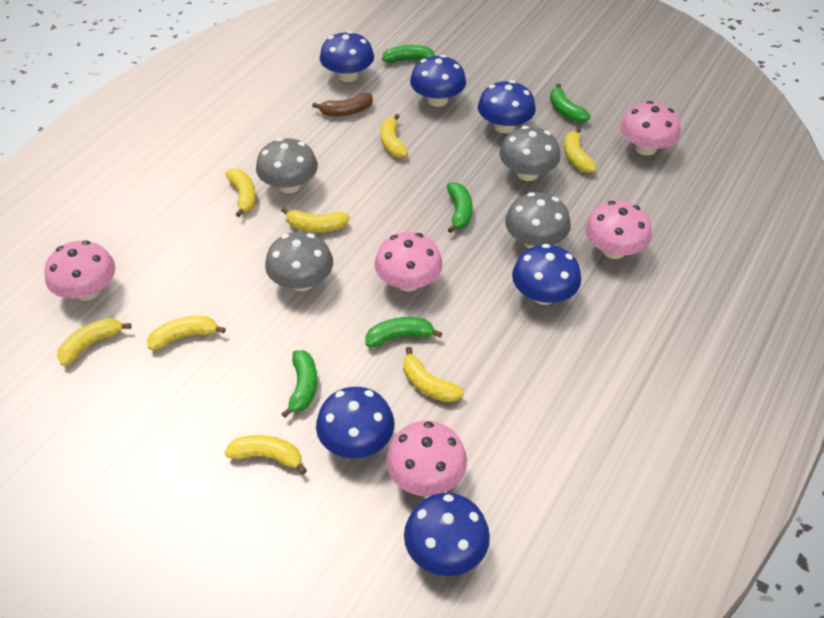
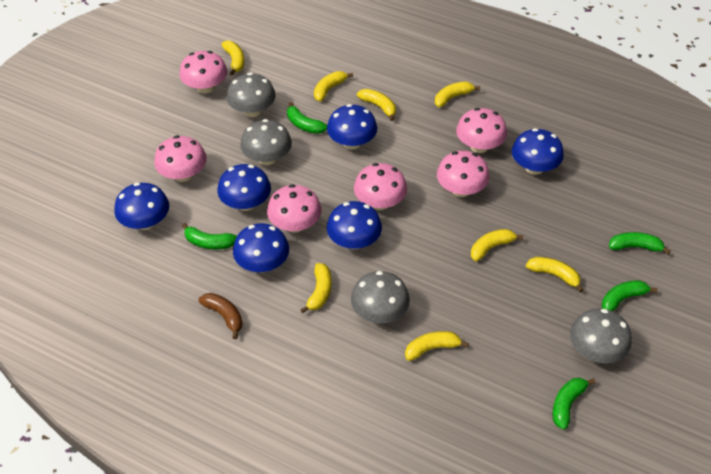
pink mushroom: [44,241,115,301] [375,232,443,292] [386,421,467,496] [585,201,652,259] [620,101,681,156] = 5 -> [154,135,207,182] [179,51,227,94] [267,184,322,233] [354,163,407,210] [437,151,490,197] [456,108,507,153] = 6

